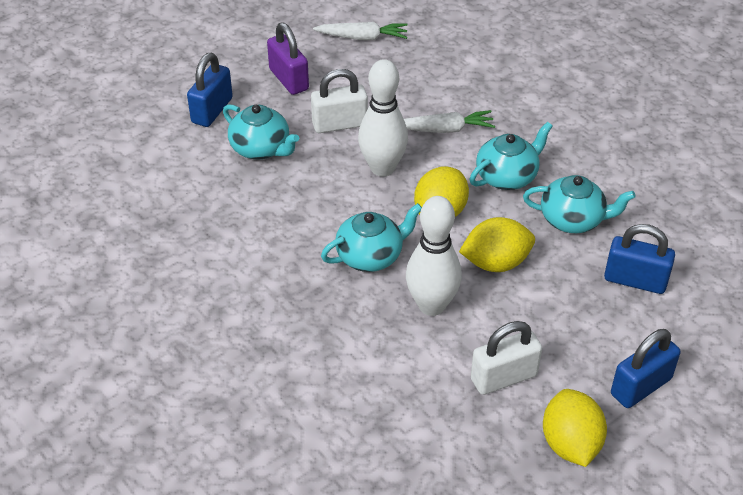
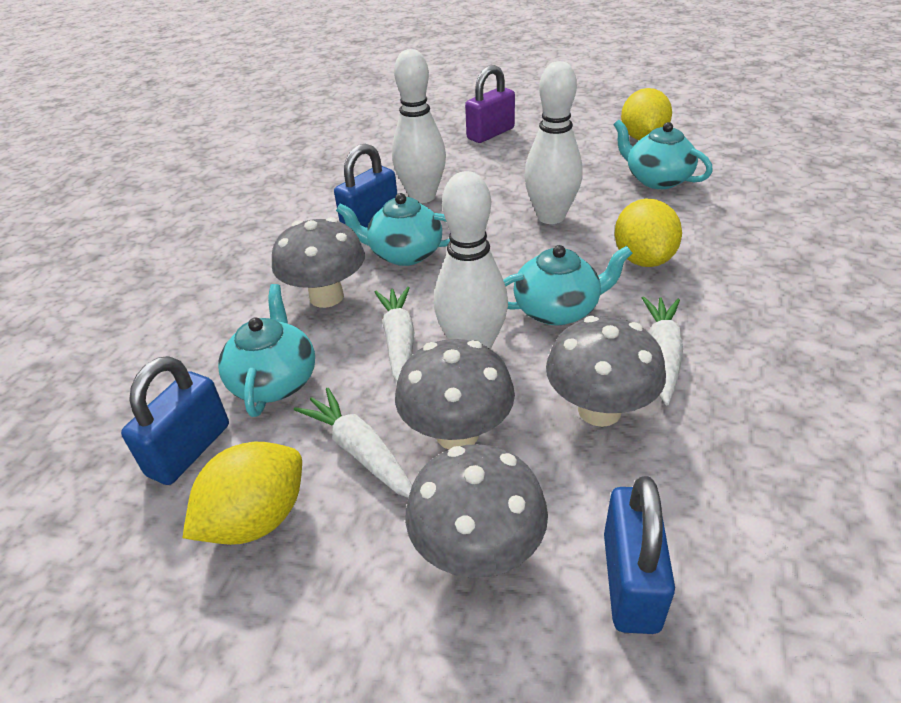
grey mushroom: none = 0 -> [272,217,365,308] [395,339,515,450] [405,444,548,578] [546,316,666,427] = 4
white bowling pin: [358,59,408,177] [406,196,462,316] = 2 -> [392,49,446,203] [434,171,508,349] [524,61,583,224] = 3
white carrot: [313,22,407,40] [404,110,495,133] = 2 -> [294,388,412,498] [375,287,415,382] [642,296,683,405] = 3
white padlock: [311,69,368,133] [471,321,542,395] = 2 -> none = 0

